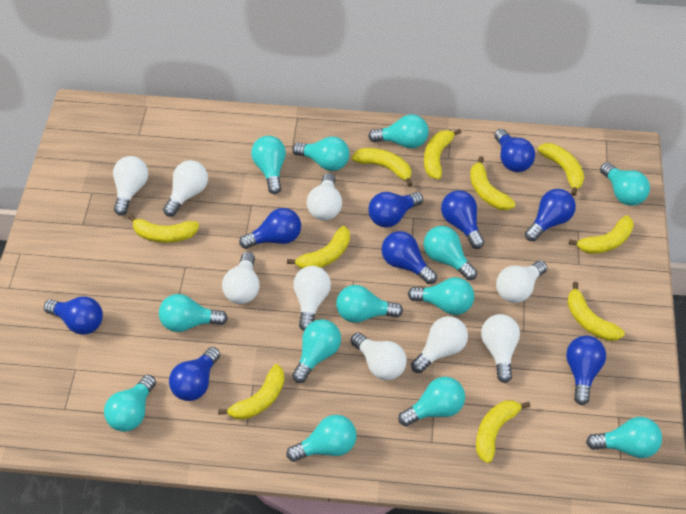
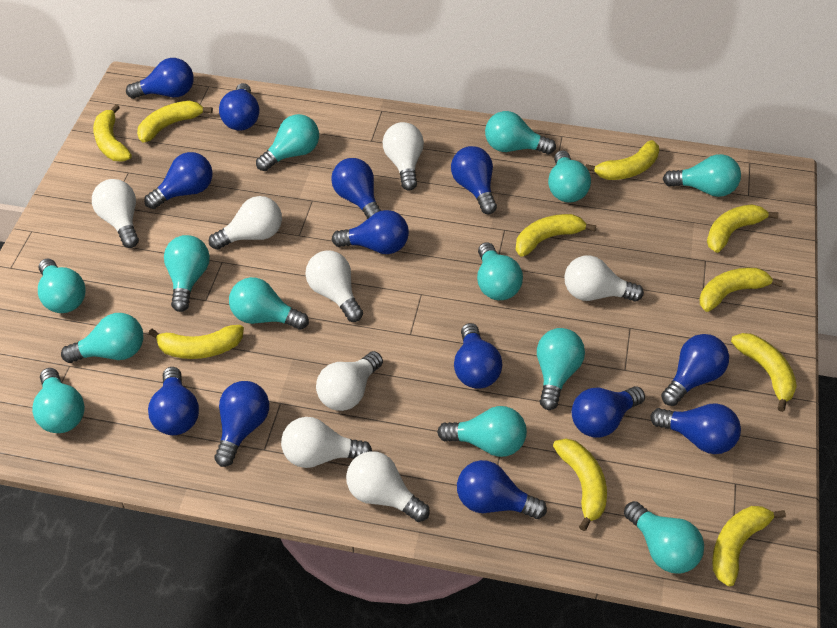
blue light bulb: [44,296,103,335] [169,347,220,401] [239,208,301,249] [368,192,423,227] [382,231,437,284] [441,190,484,249] [494,129,535,172] [525,189,576,242] [566,336,606,405] = 9 -> [126,58,194,99] [144,152,213,209] [148,367,199,435] [215,381,269,467] [219,83,259,131] [331,158,381,219] [332,210,409,254] [451,146,497,214] [454,323,502,389] [457,460,547,519] [572,386,645,438] [650,403,741,454] [661,334,729,406] = 13
white light bulb: [113,156,149,215] [163,160,208,217] [222,252,260,304] [293,266,331,331] [307,173,342,220] [350,333,407,380] [411,316,468,373] [481,314,520,383] [496,260,547,303] = 9 -> [92,179,139,248] [209,196,282,250] [281,417,372,468] [306,251,363,322] [316,351,383,411] [346,451,430,522] [383,122,424,191] [564,255,644,302] = 8

